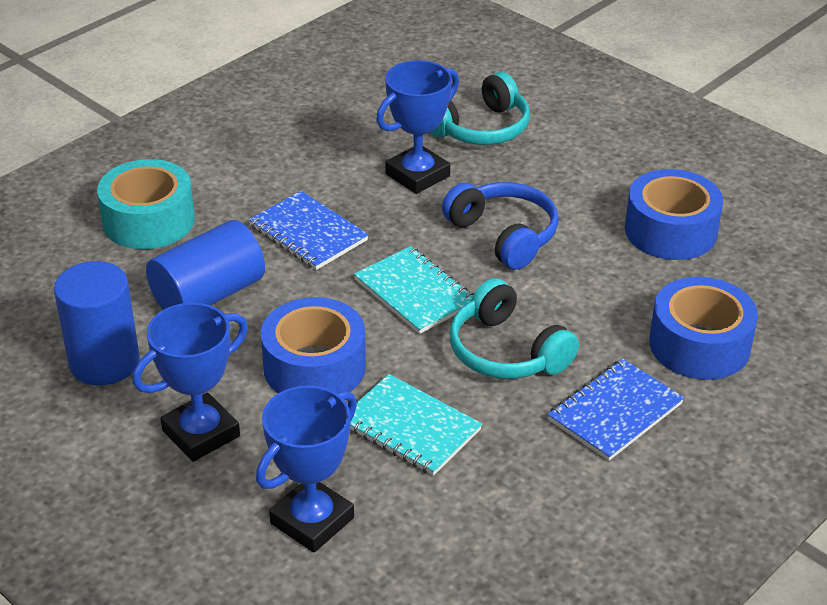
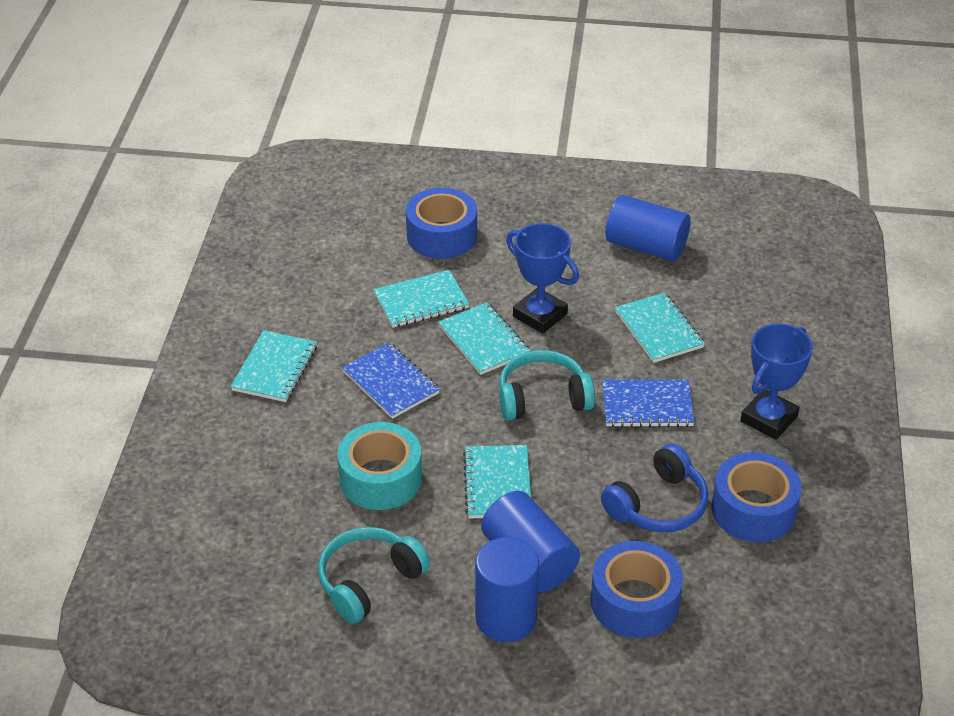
blue cylinder: [54,261,140,385] [146,220,265,310] = 2 -> [475,537,539,642] [481,491,580,592] [605,195,691,261] = 3
blue trophy: [132,303,248,462] [256,385,357,552] [376,60,459,194] = 3 -> [506,223,579,334] [740,323,813,440] = 2
turquoise notebook: [350,374,482,476] [354,246,474,334] = 2 -> [231,330,317,402] [373,270,469,328] [438,302,530,375] [463,445,531,519] [615,292,705,363] = 5

